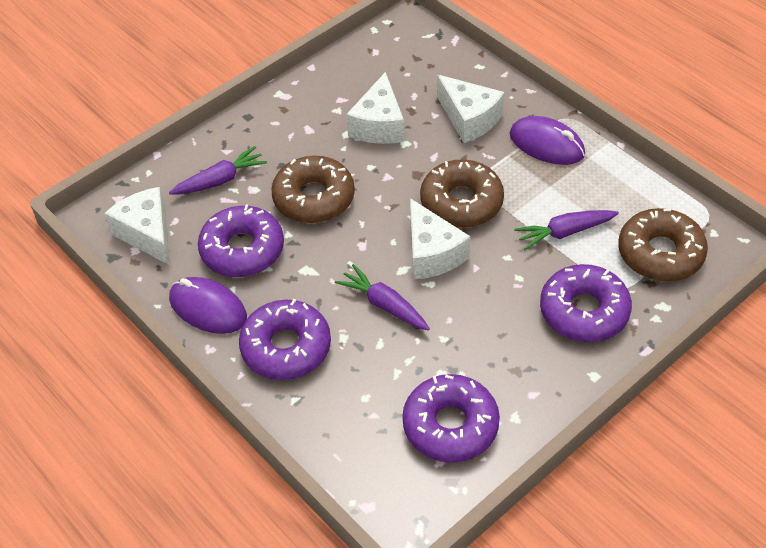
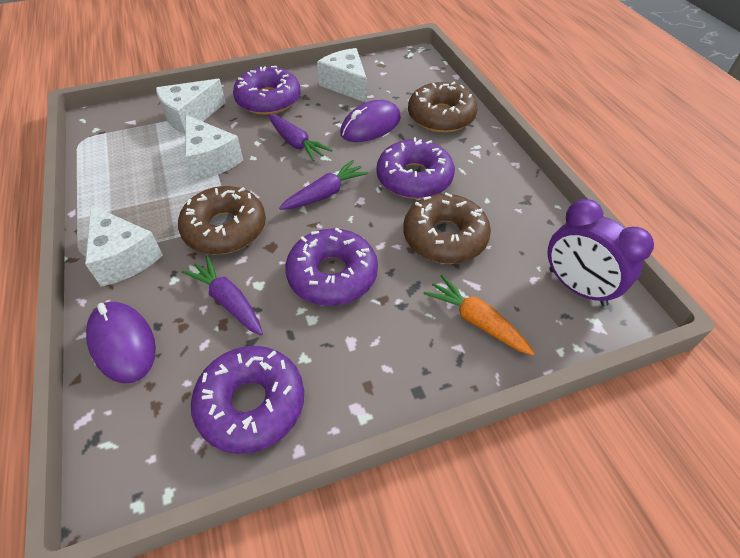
orange carrot: none = 0 -> [423,275,535,355] = 1
purple clock: none = 0 -> [548,199,654,306] = 1

